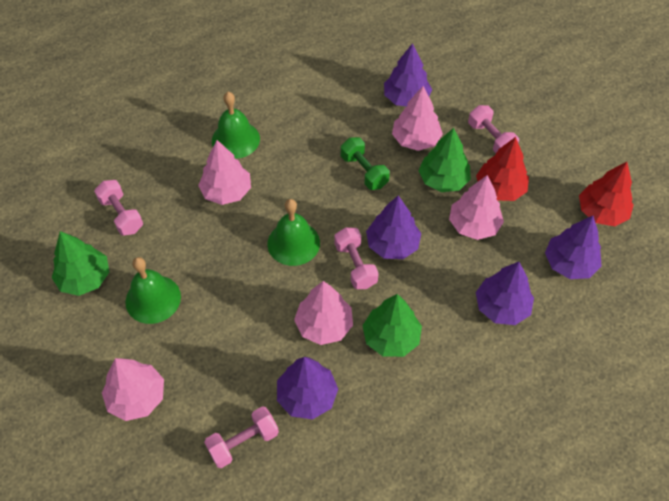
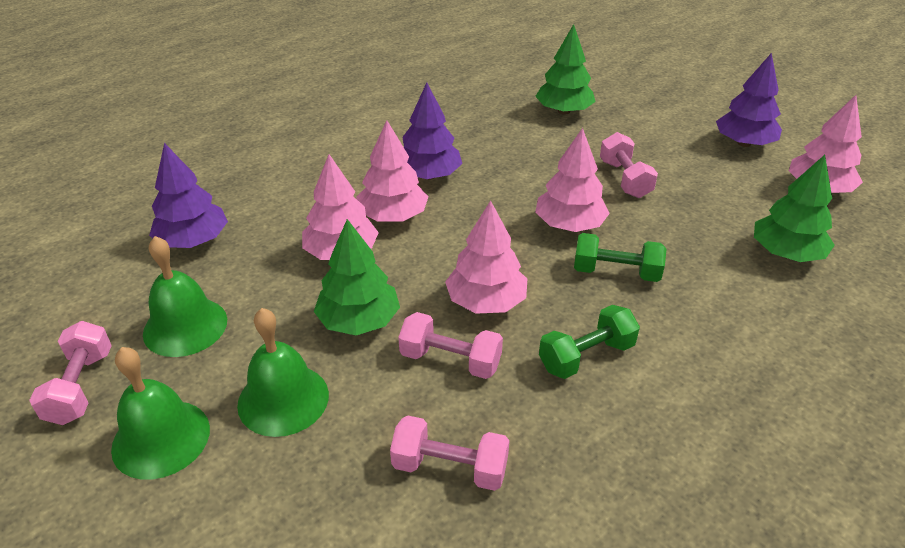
green dumbbell: [341,137,390,190] = 1 -> [539,305,640,379] [574,233,666,282] = 2
purple tree: [277,357,338,420] [366,195,421,259] [384,43,432,107] [476,262,534,325] [545,216,602,279] = 5 -> [149,143,228,248] [402,82,462,180] [716,53,782,147] = 3
red tree: [476,137,529,201] [579,162,634,226] = 2 -> none = 0

